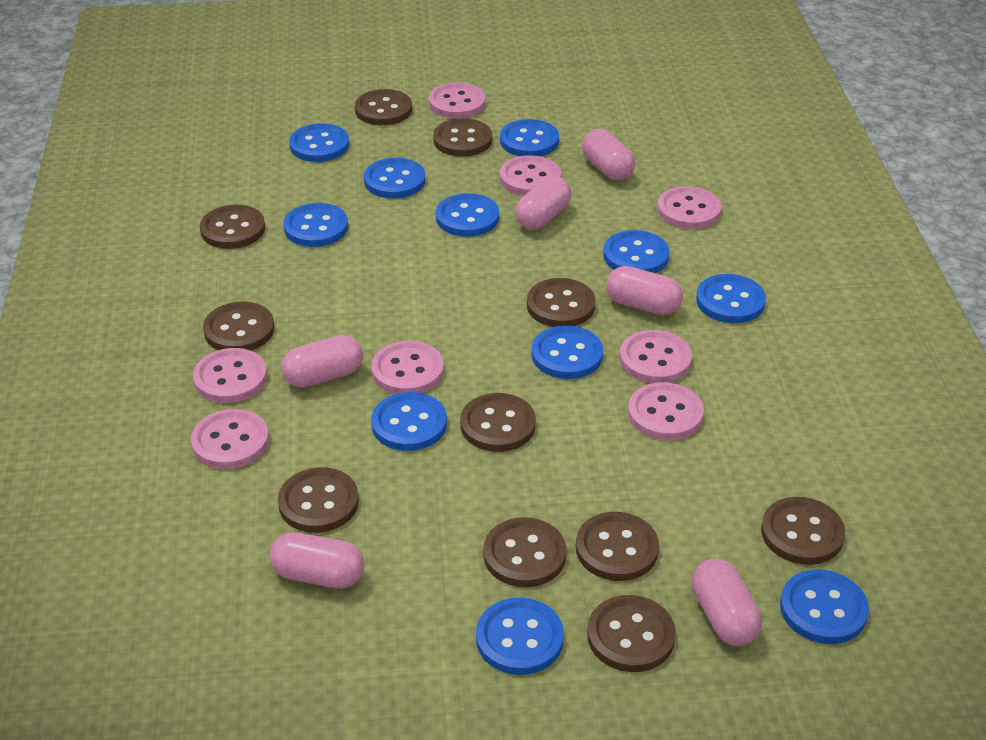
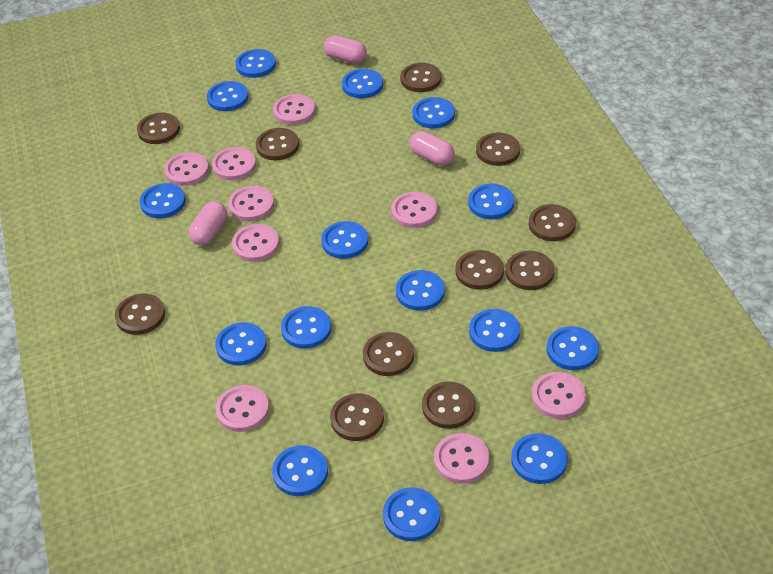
blue button: [283,203,348,247] [289,123,349,162] [364,158,425,199] [371,392,447,451] [436,193,499,237] [476,598,564,675] [500,119,559,156] [532,326,603,379] [603,230,670,273] [696,274,766,323] [780,569,869,644] = 11 -> [140,183,186,218] [207,81,249,111] [215,322,267,366] [235,49,276,78] [272,445,328,496] [281,306,331,349] [321,221,368,259] [342,69,383,98] [383,487,440,541] [396,270,445,311] [413,97,455,128] [468,184,514,220] [469,309,520,352] [511,433,568,484] [547,326,599,370] = 15
pink button: [191,409,269,469] [193,348,267,403] [371,341,444,394] [429,83,486,118] [500,155,561,196] [620,330,692,383] [628,382,704,440] [657,186,721,229] = 8 -> [164,152,209,186] [212,147,256,181] [215,385,269,432] [228,186,274,221] [232,224,279,262] [273,94,315,125] [391,192,437,228] [434,433,490,484] [532,372,586,419] = 9
pink capsule: [270,532,365,589] [281,335,363,387] [515,176,572,230] [582,129,635,180] [606,266,683,315] [692,559,762,646] = 6 -> [189,201,227,245] [324,35,367,64] [409,131,455,166] = 3

